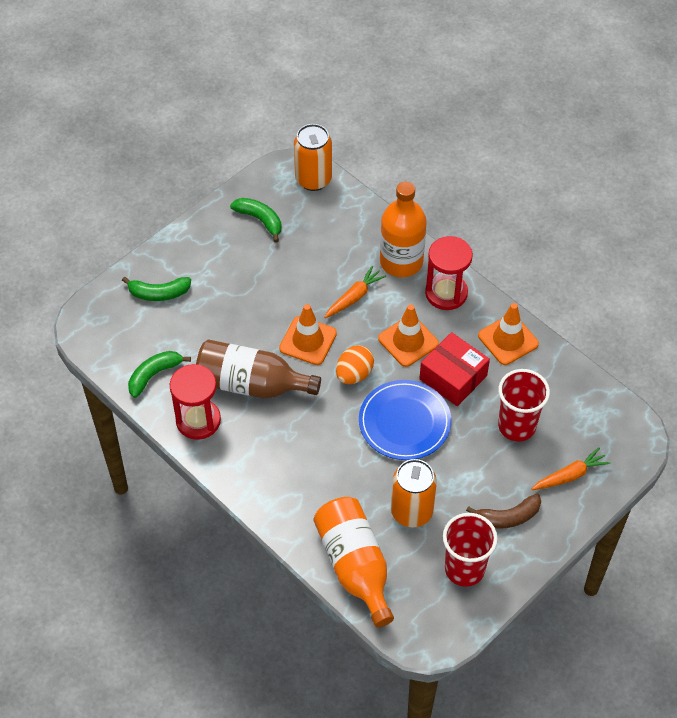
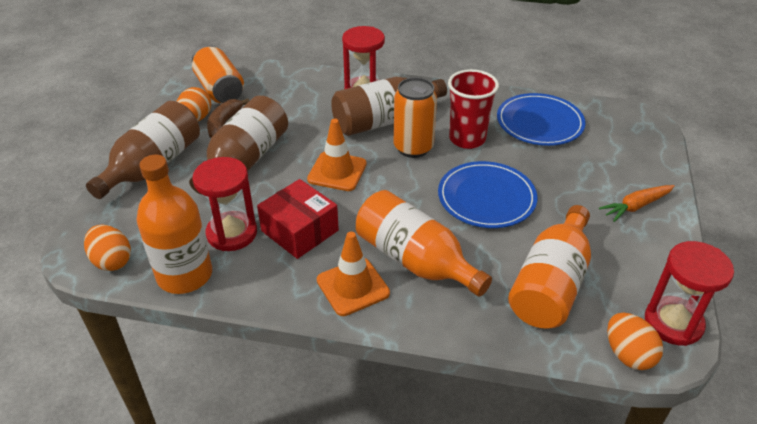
blue plate: [359,380,452,460] = 1 -> [438,161,537,228] [497,93,585,146] = 2
brown bottle: [196,339,321,398] = 1 -> [86,101,200,199] [189,96,288,194] [331,77,447,136] = 3
green banana: [122,277,191,301] [128,351,191,398] [230,198,282,242] = 3 -> none = 0
orange bottle: [313,497,394,627] [380,181,427,277] = 2 -> [136,155,212,294] [356,190,492,297] [508,205,591,329] = 3
orange carrot: [324,266,386,318] [532,447,610,490] = 2 -> [599,185,675,222] = 1
orange egg: [336,345,374,384] = 1 -> [84,224,131,271] [176,87,211,121] [607,313,663,370] = 3
orange traffic cone: [279,304,337,365] [378,304,439,367] [478,303,539,365] = 3 -> [307,119,367,191] [317,232,390,316] = 2
red cup: [443,513,498,587] [498,369,550,441] = 2 -> [448,69,499,149] = 1
red hourglass: [170,364,221,440] [425,236,473,310] = 2 -> [193,157,257,251] [342,26,385,89] [645,241,734,346] = 3

